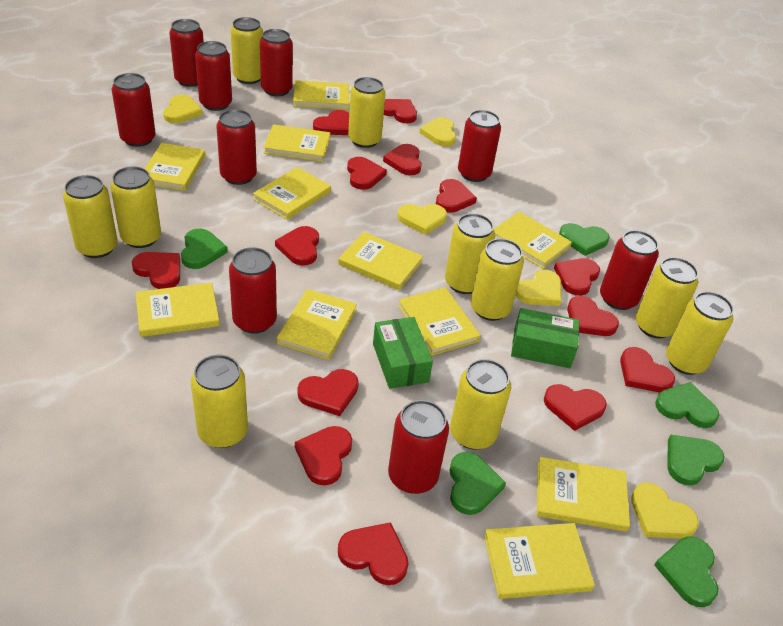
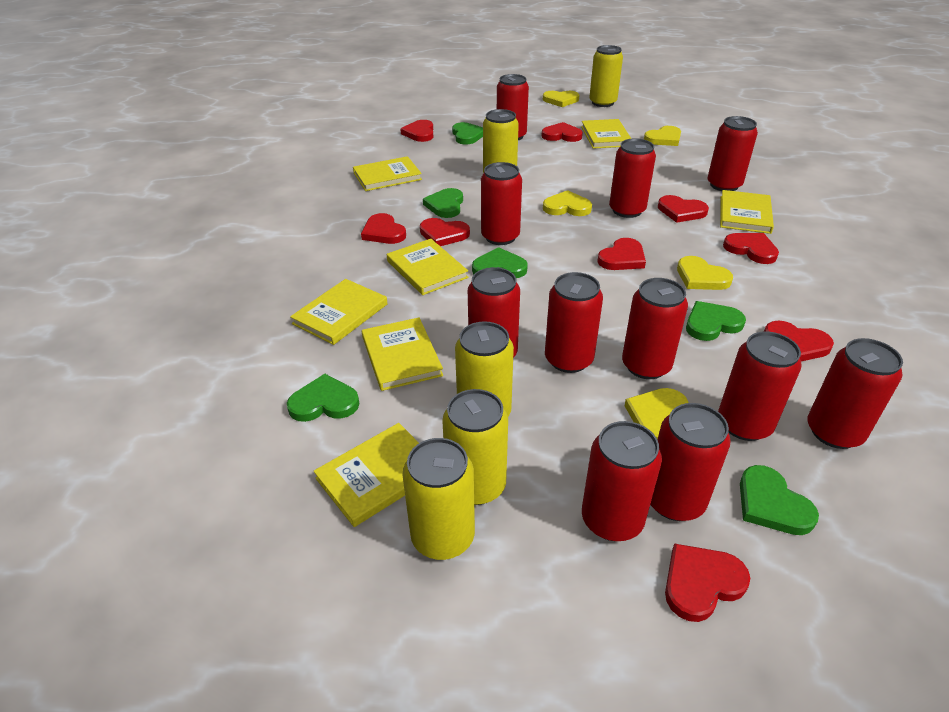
green box: [373,317,433,389] [511,308,579,368] = 2 -> none = 0
red can: [111,73,156,147] [169,19,204,87] [195,41,232,111] [216,109,257,185] [229,247,277,334] [260,29,293,96] [388,400,449,494] [458,110,501,182] [600,230,659,310] = 9 -> [468,267,520,358] [481,162,522,245] [497,74,529,140] [545,272,603,373] [582,421,662,541] [609,138,656,218] [622,278,688,379] [650,403,731,521] [708,116,758,191] [718,332,802,441] [808,338,903,449] = 11
red heart: [132,252,180,289] [275,226,319,266] [295,426,352,485] [297,369,359,416] [313,110,349,135] [338,522,409,585] [347,157,387,190] [383,144,422,175] [384,99,417,123] [436,179,477,213] [544,384,607,431] [554,258,600,296] [567,296,619,336] [620,347,675,392] = 14 -> [361,213,406,244] [400,120,433,142] [420,218,470,246] [542,122,583,142] [598,238,646,270] [658,195,709,223] [665,544,750,622] [723,233,779,264] [764,321,834,361] = 9
yellow book: [136,283,220,337] [144,143,205,191] [253,167,331,220] [263,124,330,162] [277,289,357,360] [293,80,349,110] [338,232,423,290] [398,287,481,356] [484,523,595,599] [494,212,572,269] [537,457,630,532] = 11 -> [290,279,388,345] [314,423,419,527] [353,156,422,191] [362,317,443,391] [387,239,468,295] [581,119,632,149] [720,190,774,234] = 7
yellow can: [63,175,118,258] [110,166,161,248] [191,354,248,448] [231,17,263,84] [348,77,386,148] [445,213,495,294] [450,359,511,450] [471,238,524,321] [635,257,698,338] [666,291,734,375] = 10 -> [402,438,475,560] [442,389,508,505] [455,321,514,416] [483,109,519,173] [589,45,623,107] = 5

